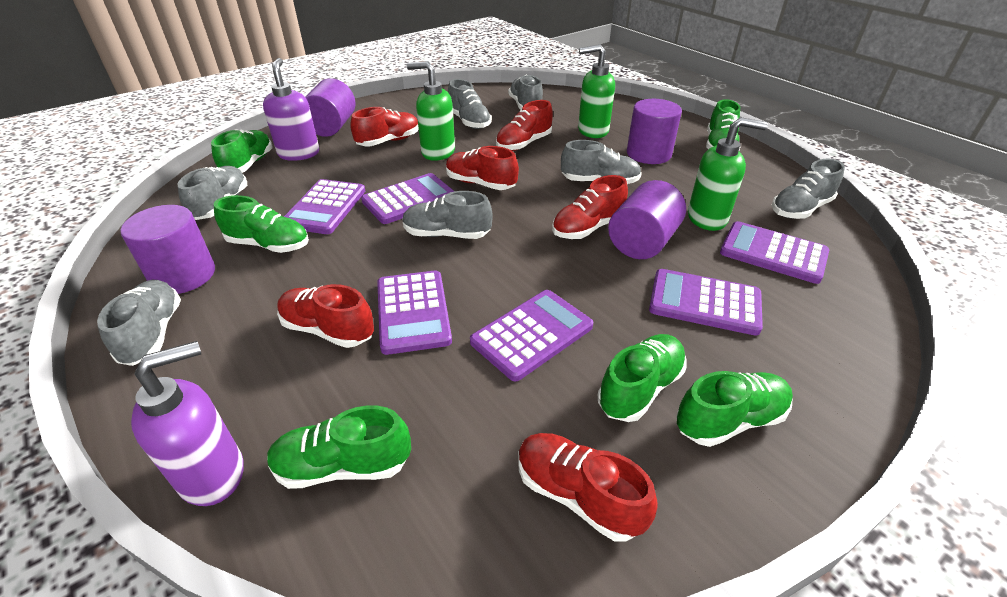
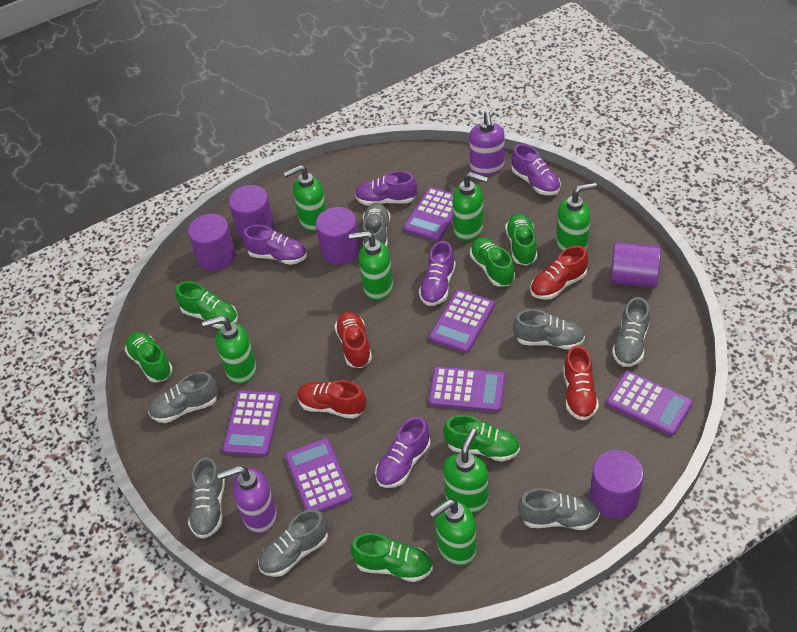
green soap dispenser: [407,61,455,161] [578,44,615,138] [688,117,768,231] = 3 -> [202,316,256,384] [284,165,326,232] [349,231,393,300] [430,499,477,566] [443,429,489,513] [452,172,488,241] [556,183,597,251] = 7
purple cylinder: [121,205,215,294] [305,78,356,137] [608,180,686,259] [627,99,682,164] = 4 -> [188,214,236,271] [229,185,274,239] [316,207,360,265] [590,450,644,519] [610,242,661,288] = 5
purple shoe: none = 0 -> [243,225,307,265] [355,171,417,205] [375,417,430,488] [419,241,456,306] [512,144,561,195] = 5
red shoe: [277,284,374,348] [350,107,419,146] [446,146,519,190] [496,100,553,151] [518,433,658,542] [552,175,628,239] = 6 -> [297,380,366,419] [335,311,372,368] [530,246,588,300] [563,345,599,420] = 4

